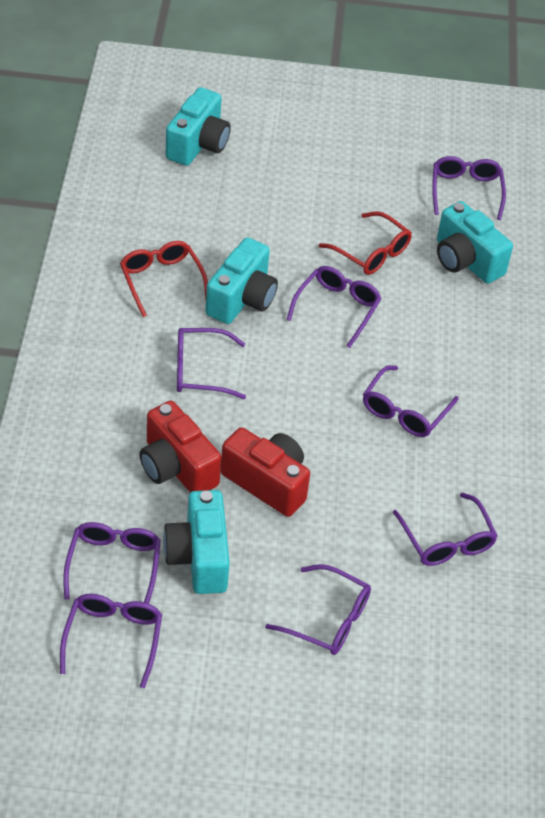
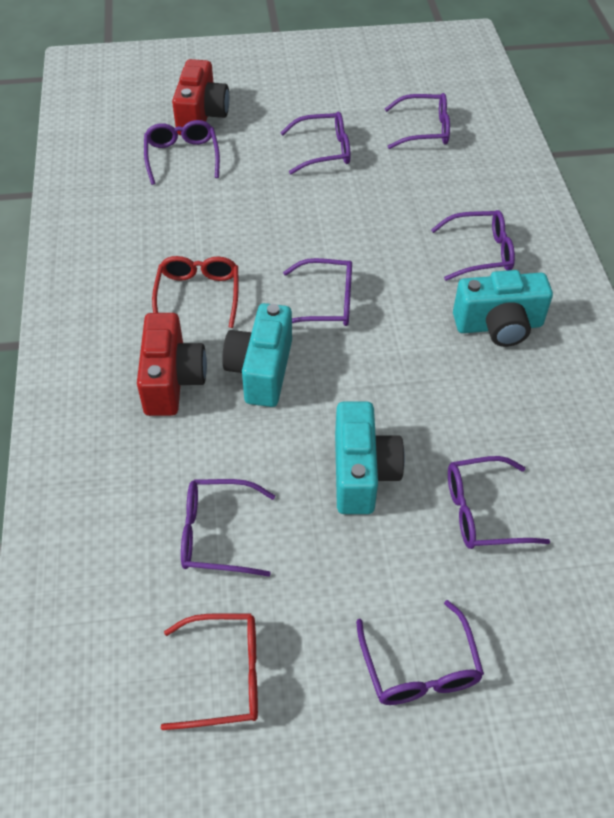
turquoise camera: [163,490,230,594] [166,87,231,166] [205,237,278,324] [437,201,513,284] = 4 -> [222,303,292,407] [335,402,405,514] [453,270,553,347] = 3

